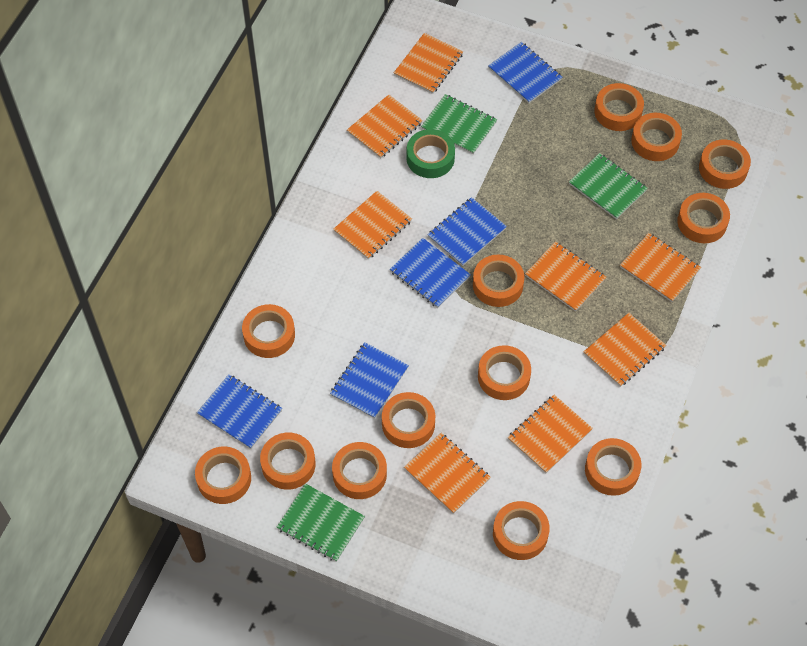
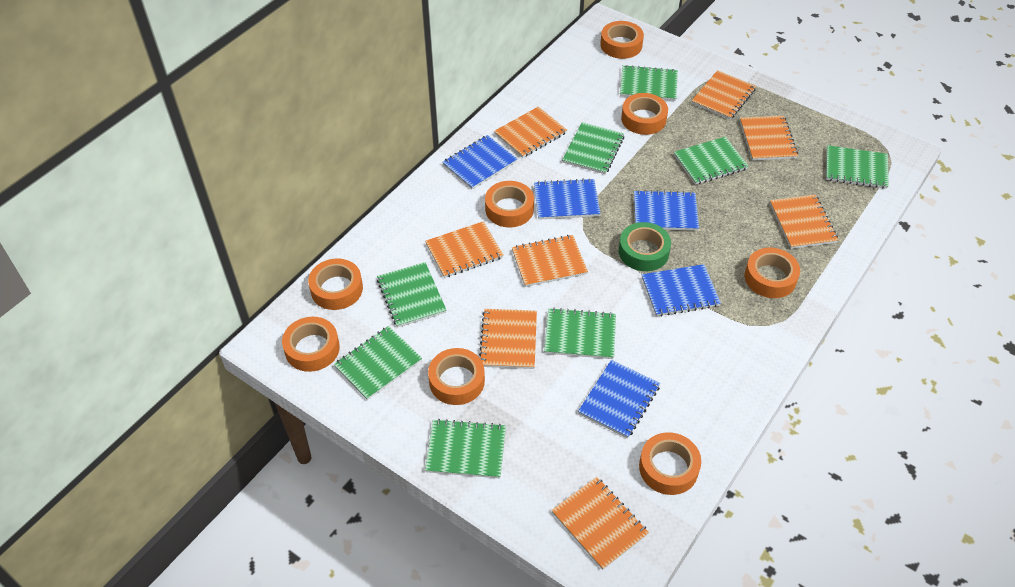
green notebook: [277,483,365,562] [421,94,497,154] [569,153,647,219] = 3 -> [333,326,422,400] [377,262,447,328] [425,419,506,478] [544,308,616,359] [562,122,624,174] [620,65,678,101] [674,137,749,185] [826,145,889,189] = 8
orange tape: [195,447,251,504] [242,304,295,358] [260,433,316,490] [332,442,387,499] [382,392,435,448] [473,255,524,307] [478,345,531,400] [493,501,550,560] [585,438,641,496] [594,83,644,131] [631,113,682,161] [677,193,730,243] [699,140,751,189] = 13 -> [282,317,340,372] [308,259,363,310] [428,348,485,405] [485,181,534,227] [600,21,644,59] [621,93,668,135] [639,432,701,495] [745,248,800,298] = 8

